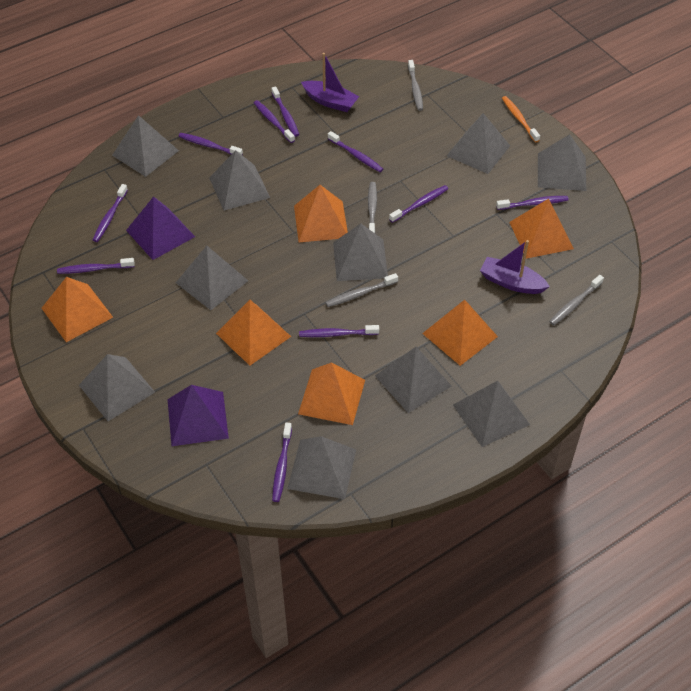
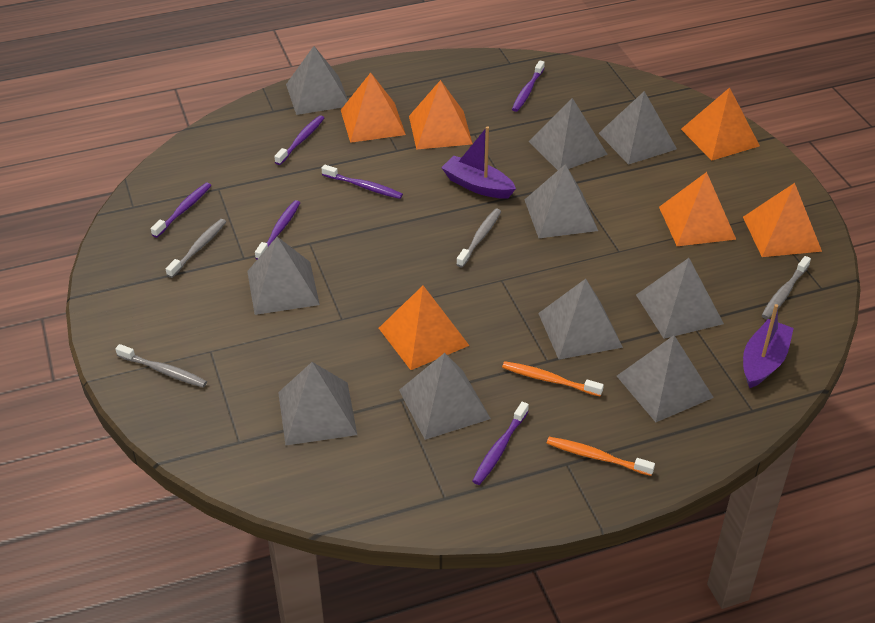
orange toothbrush: [502,96,540,142] = 1 -> [502,361,604,396] [547,437,655,476] = 2
purple pyramid: [126,196,195,260] [167,385,229,446] = 2 -> none = 0
purple toothbrush: [57,258,135,274] [93,184,128,242] [178,133,243,155] [254,100,295,143] [272,86,299,137] [272,423,292,502] [299,325,379,337] [328,131,383,172] [389,185,448,223] [496,196,569,210] = 10 -> [151,182,212,238] [255,200,300,260] [274,115,324,165] [322,165,403,199] [472,402,529,485] [512,60,545,112] = 6

